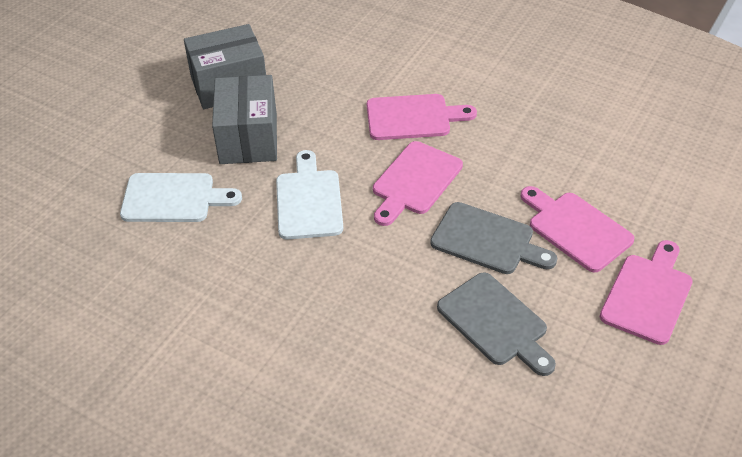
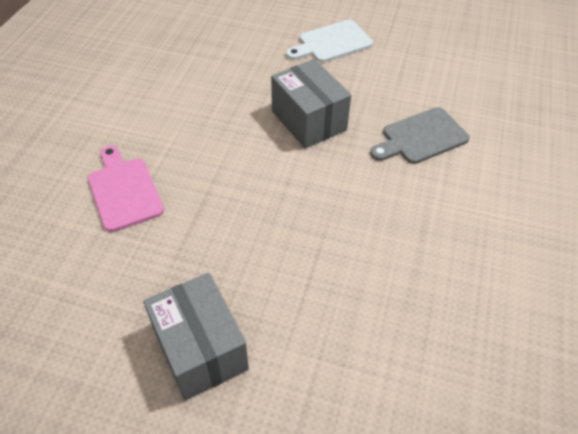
grey cutting board: [430,202,557,274] [437,272,556,376] = 2 -> [370,107,470,164] = 1
pink cutting board: [367,94,477,140] [373,141,463,226] [520,186,635,272] [600,240,693,345] = 4 -> [88,145,164,232] = 1
white cutting board: [120,173,242,222] [276,150,343,240] = 2 -> [286,20,373,62] = 1

